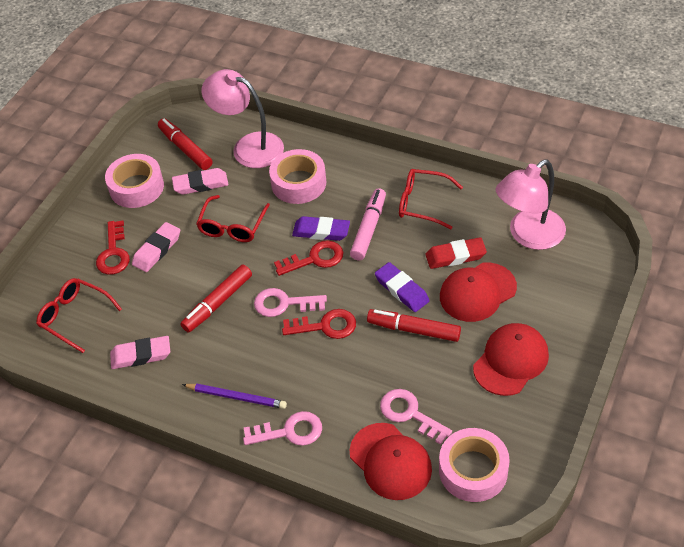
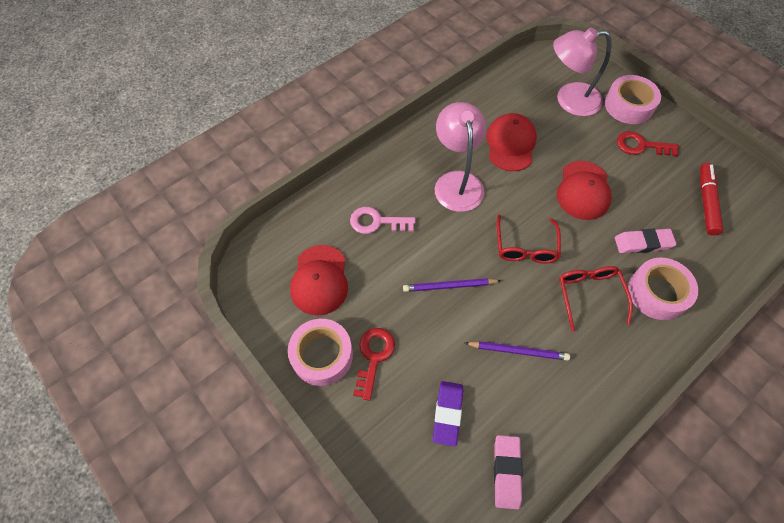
pink eraser: [110,336,170,369] [132,222,180,272] [172,168,229,195] = 3 -> [494,435,523,509] [615,229,677,253] = 2
pink key: [243,411,322,446] [254,288,327,317] [380,389,452,445] = 3 -> [350,207,416,234] = 1
pink marker: [350,188,386,260] = 1 -> none = 0
purple eraser: [292,216,350,241] [375,262,430,312] = 2 -> [433,381,463,447] = 1
purple pencil: [182,384,287,409] = 1 -> [403,278,501,292] [465,341,570,361] = 2
red eraser: [426,237,487,269] = 1 -> none = 0
red glasses: [36,278,122,353] [196,195,270,242] [399,169,463,229] = 3 -> [497,215,561,264] [559,266,633,332] = 2
red key: [96,220,130,275] [274,240,344,276] [282,309,356,339] = 3 -> [353,328,395,401] [617,131,679,156] = 2
red marker: [158,118,212,170] [180,265,252,333] [367,309,461,342] = 3 -> [700,163,723,235] = 1

